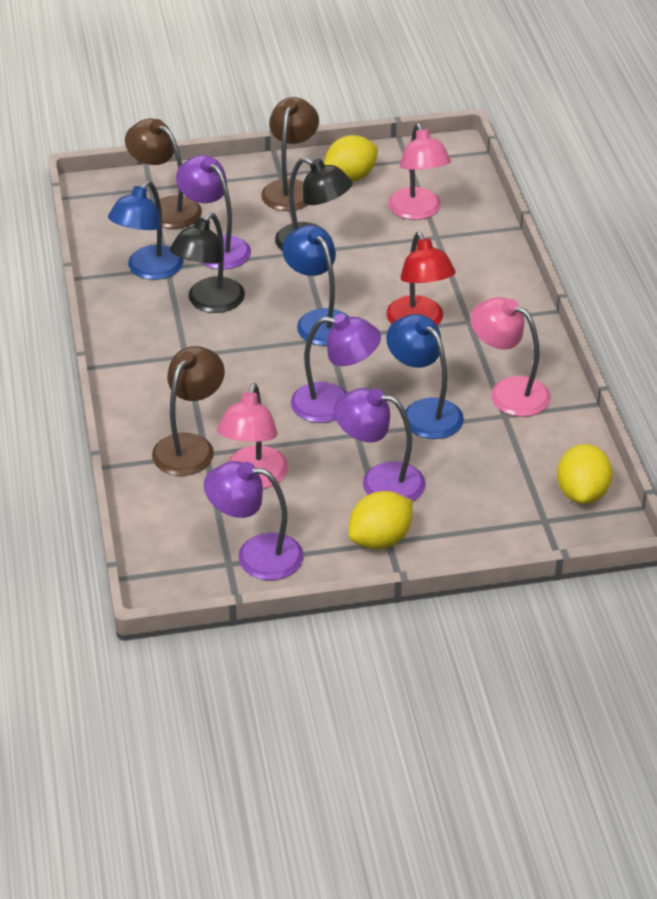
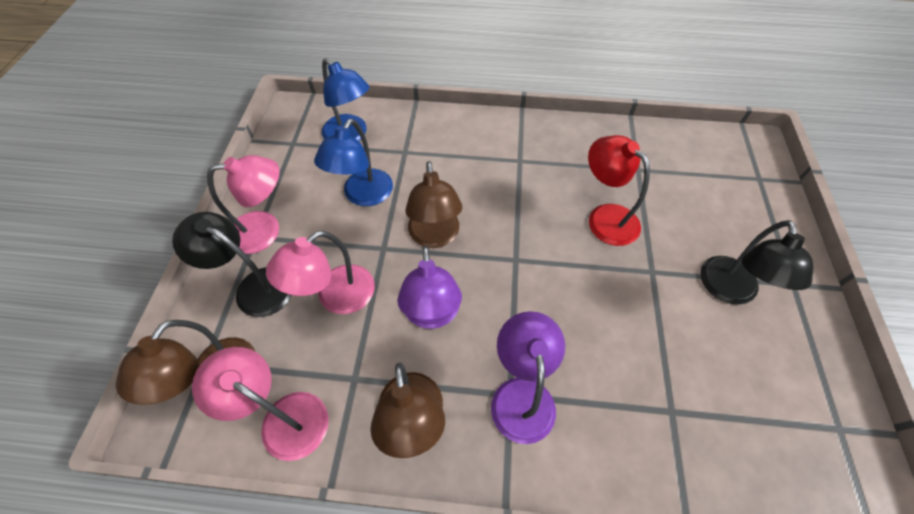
blue lamp: [108,181,184,280] [282,225,349,346] [386,314,464,439] = 3 -> [314,119,393,206] [322,58,370,141] = 2
purple lamp: [176,155,251,269] [204,461,304,580] [291,314,381,423] [334,388,426,501] = 4 -> [397,246,462,329] [491,311,565,444] = 2
yellow lemon: [324,135,378,182] [349,491,413,549] [557,444,613,504] = 3 -> none = 0

